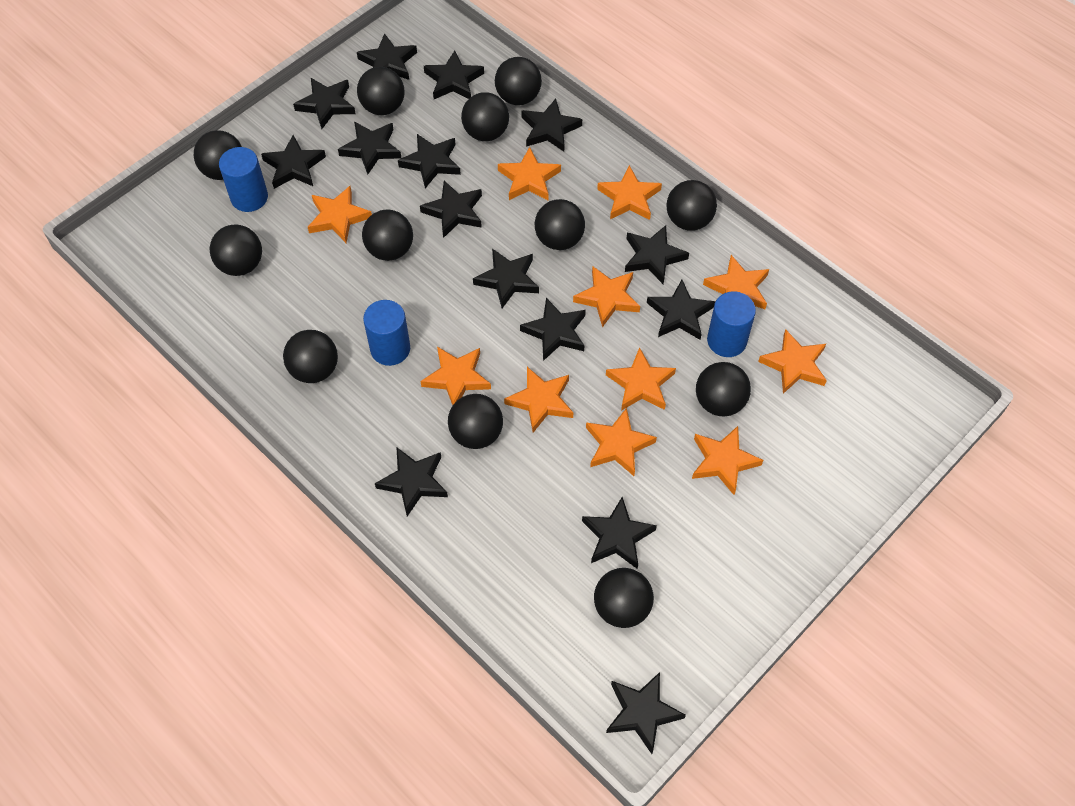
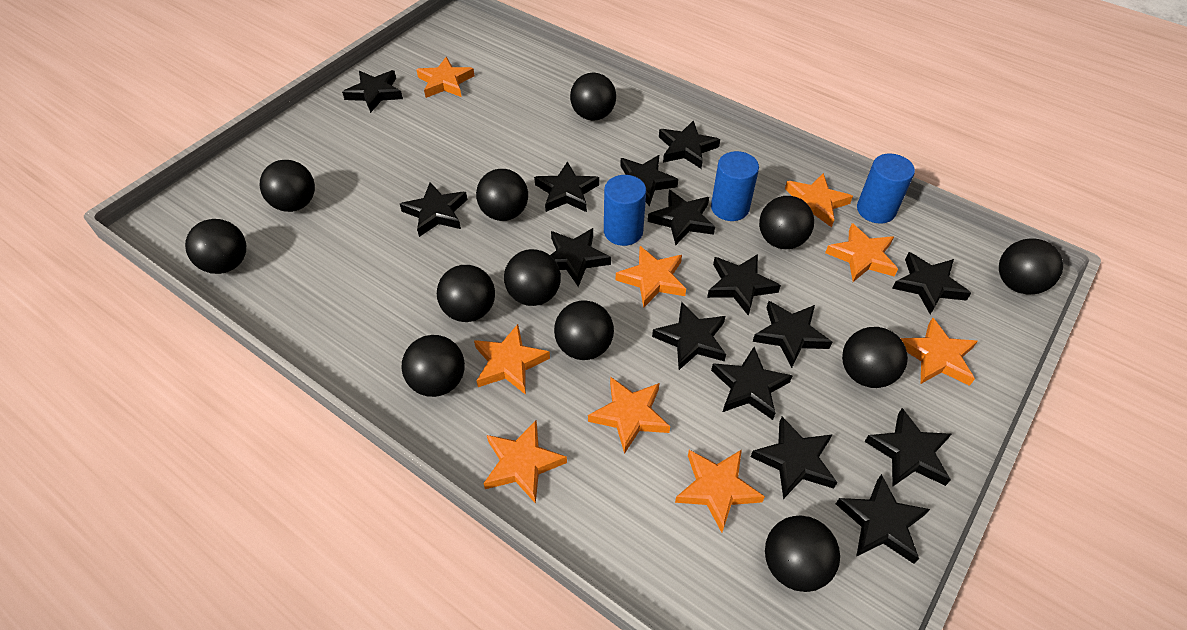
orange star: [308,186,372,243] [421,347,491,405] [498,147,561,201] [504,367,573,432] [573,266,640,327] [586,408,657,476] [597,165,662,220] [606,347,676,411] [692,426,763,495] [703,255,769,309] [758,329,827,394] = 11 -> [416,57,474,98] [474,324,550,395] [483,420,567,504] [588,376,670,454] [615,246,686,308] [675,450,765,533] [785,173,853,227] [825,223,898,282] [900,318,978,386] = 9

